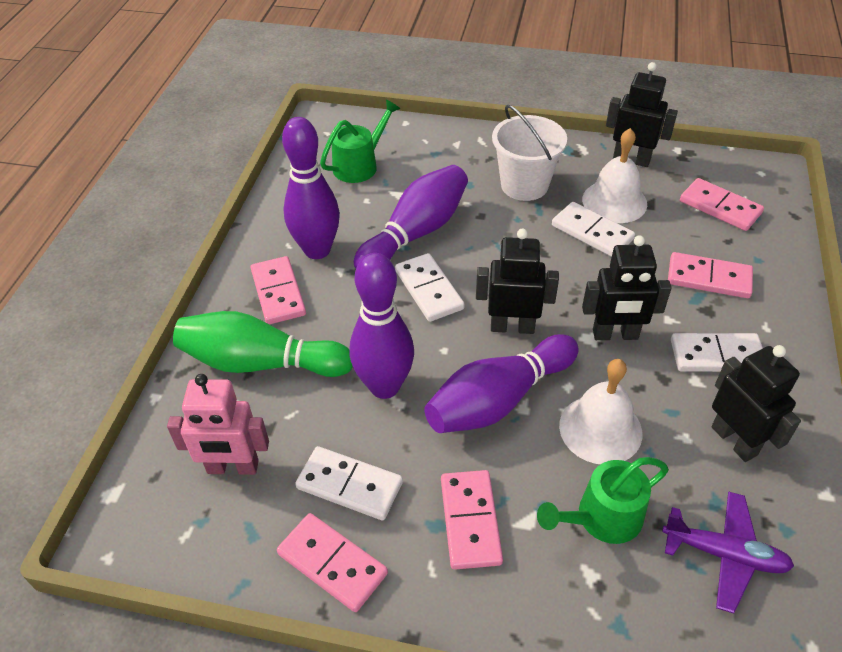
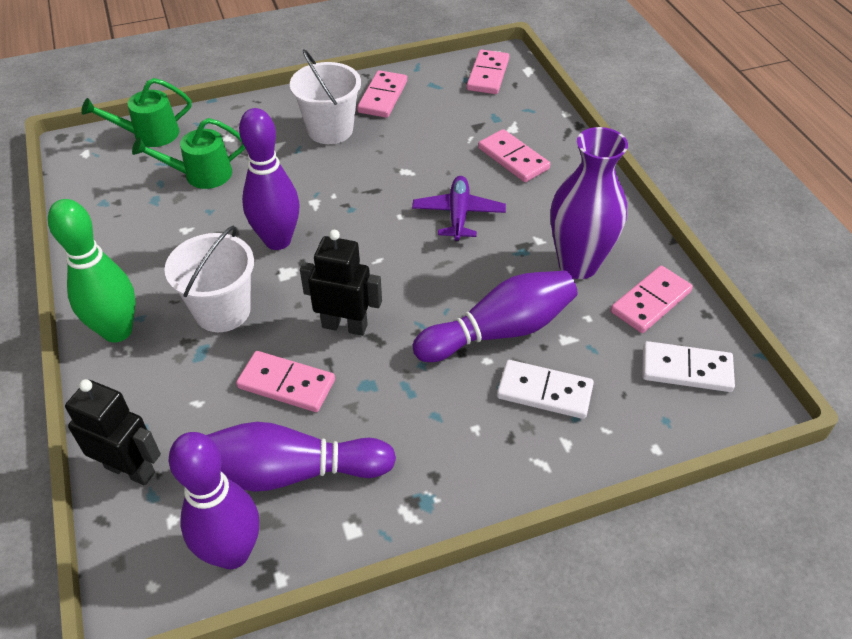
black robot: [476,229,559,334] [582,235,671,340] [606,62,678,167] [712,345,801,462] = 4 -> [65,379,161,486] [300,230,382,336] = 2
pink robot: [167,374,269,475] = 1 -> none = 0
purple vase: none = 0 -> [551,127,628,279] = 1
white bell: [559,359,643,464] [582,128,647,223] = 2 -> none = 0
white bucket: [492,105,567,201] = 1 -> [164,226,254,332] [290,49,361,144] = 2
white domino: [295,446,403,520] [395,253,465,322] [552,202,635,257] [671,333,763,372] = 4 -> [497,360,594,419] [642,341,735,392] = 2

